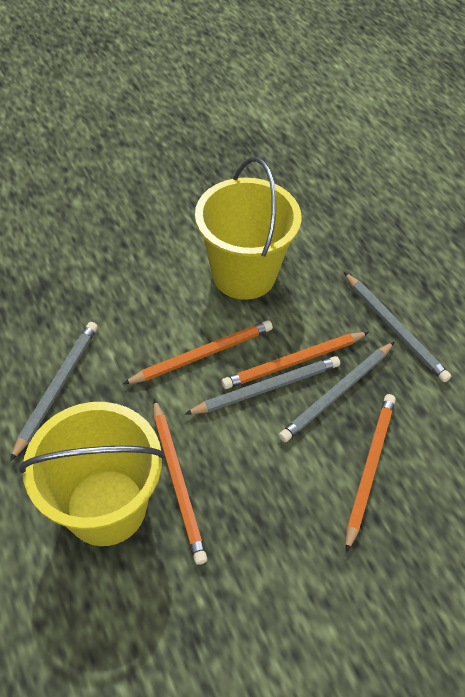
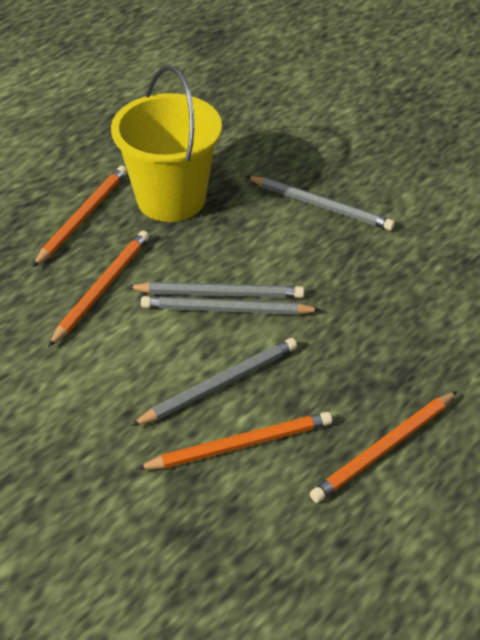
yellow bucket: [19,402,165,546] [195,157,302,300] = 2 -> [111,65,222,222] = 1

